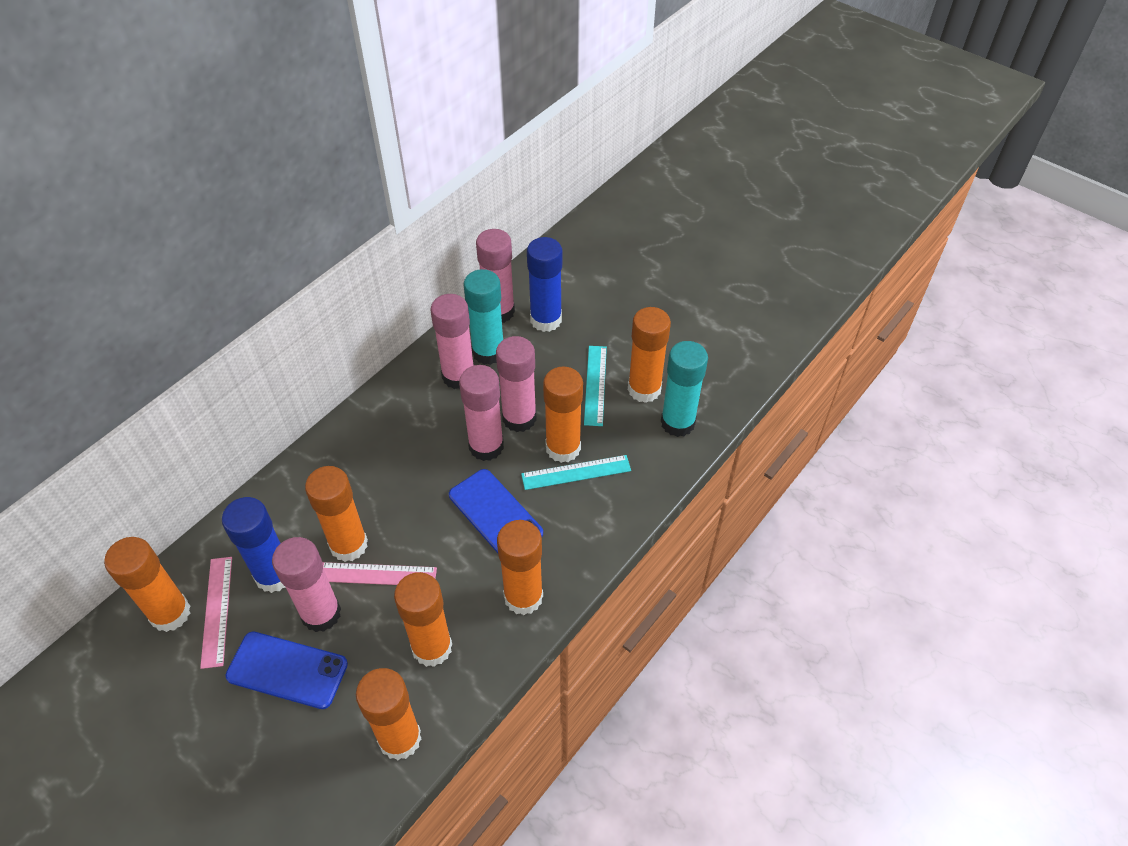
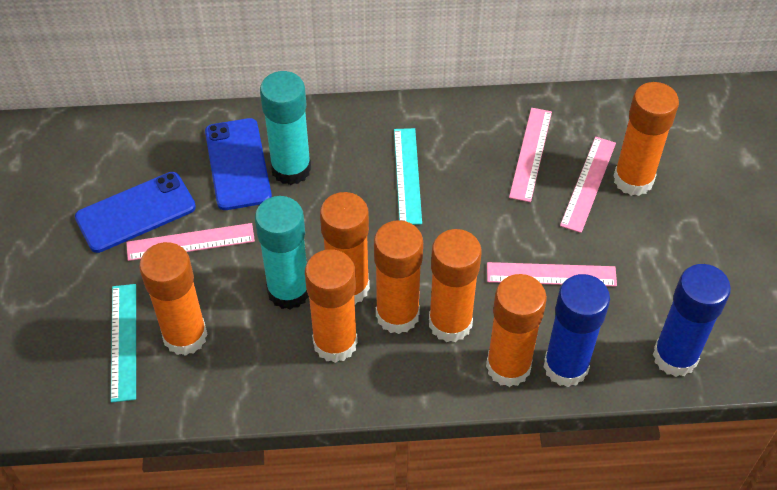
pink glue stick: [272,537,341,632] [431,294,474,389] [459,365,504,461] [476,229,515,323] [496,336,537,432] = 5 -> none = 0
pink ruler: [200,557,232,669] [323,562,437,585] = 2 -> [126,223,255,261] [487,262,617,286] [509,108,552,202] [560,137,616,233] = 4

